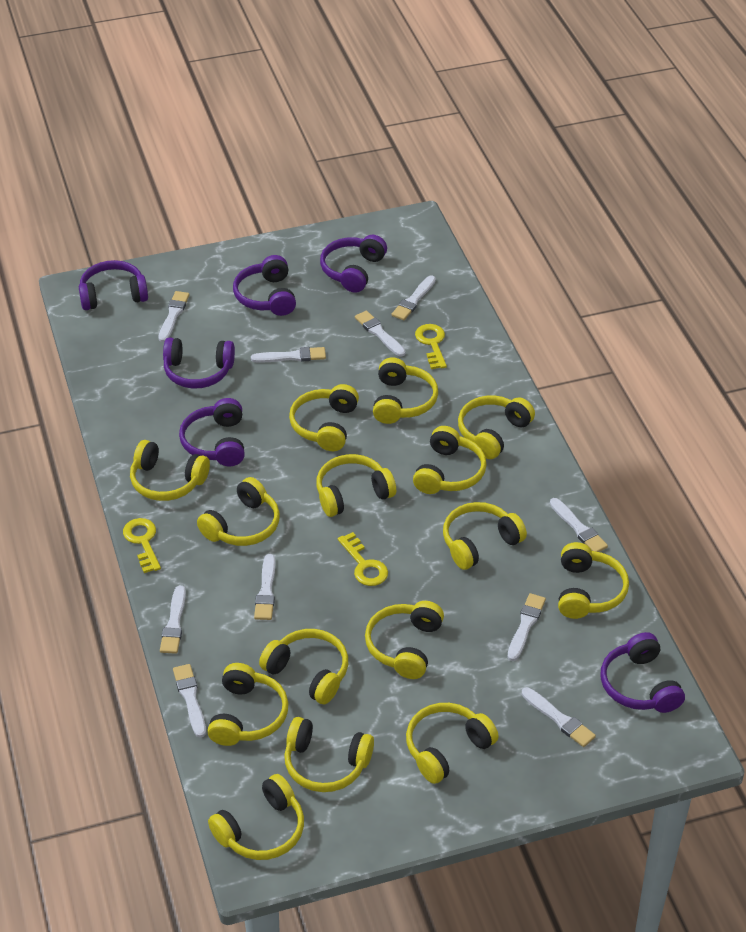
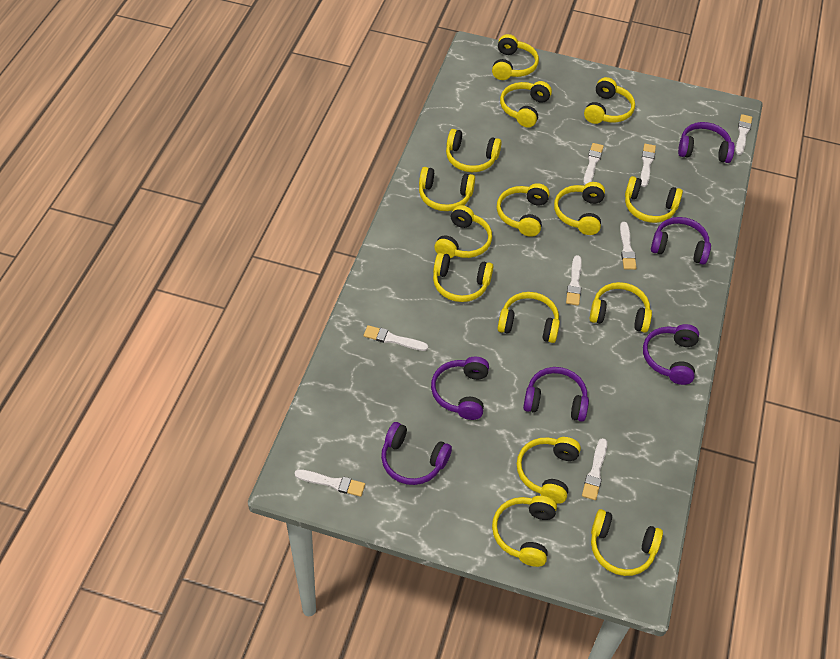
white brush: [159,291,190,342] [160,585,186,654] [173,664,206,737] [251,347,326,363] [254,554,275,620] [355,310,406,357] [392,275,436,320] [507,593,546,661] [522,687,596,747] [550,498,608,552] = 10 -> [294,469,365,497] [364,325,428,351] [566,255,582,305] [582,438,607,500] [583,143,604,185] [620,222,637,270] [640,144,656,187] [735,114,752,155] = 8
yellow key: [123,518,161,573] [338,532,388,586] [415,324,447,369] = 3 -> none = 0

